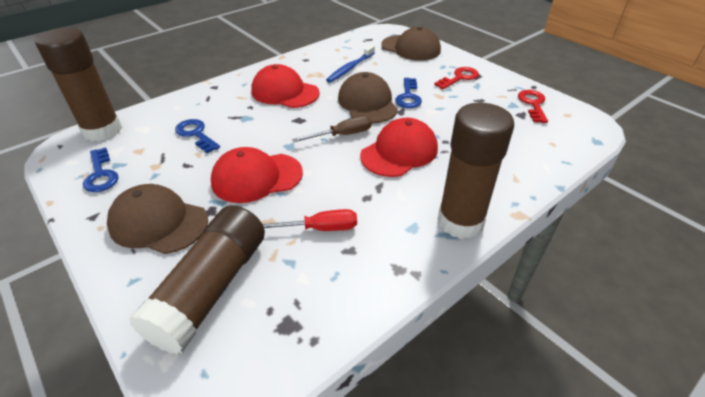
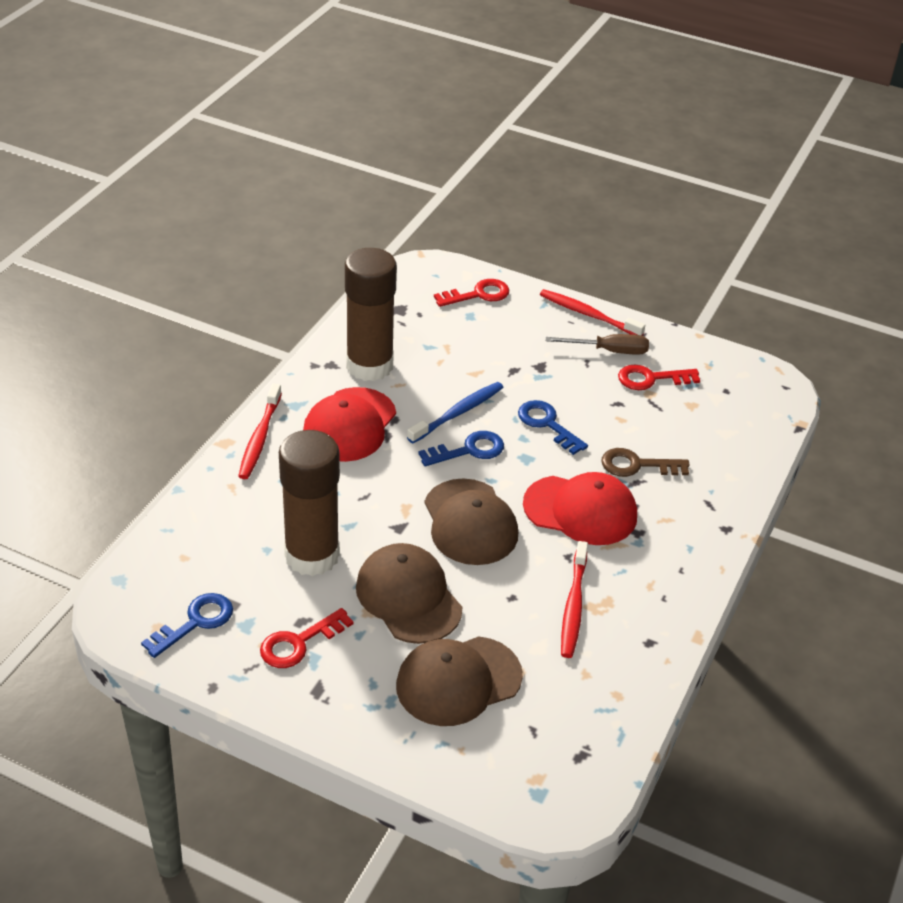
brown glue stick: [35,28,122,141] [129,205,265,354] [437,103,514,239] = 3 -> [279,430,340,576] [345,248,397,381] = 2
brown key: none = 0 -> [601,448,690,477] = 1
red cap: [211,147,303,203] [251,64,320,108] [360,118,438,177] = 3 -> [303,387,396,462] [523,472,637,545] = 2
red key: [434,67,479,89] [518,90,548,123] = 2 -> [260,608,354,668] [434,279,509,307] [618,365,700,390] = 3
red screwdriver: [262,209,357,231] = 1 -> none = 0
red toothbrush: none = 0 -> [238,383,282,479] [540,289,645,336] [561,541,588,658] = 3

